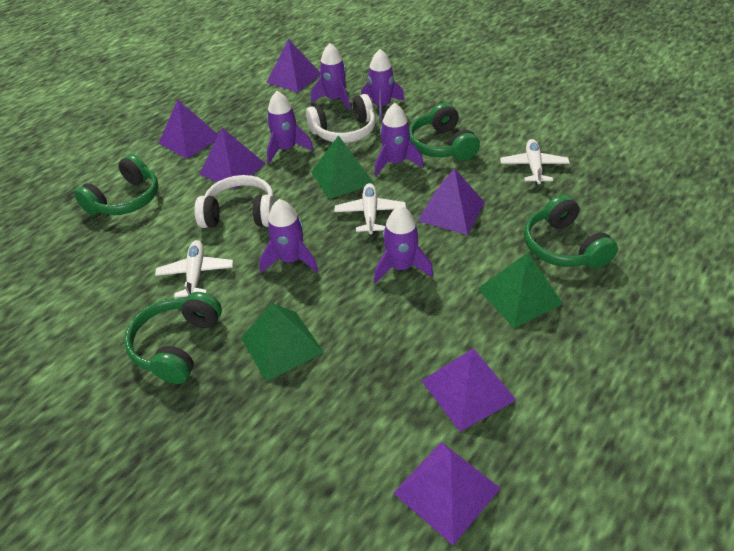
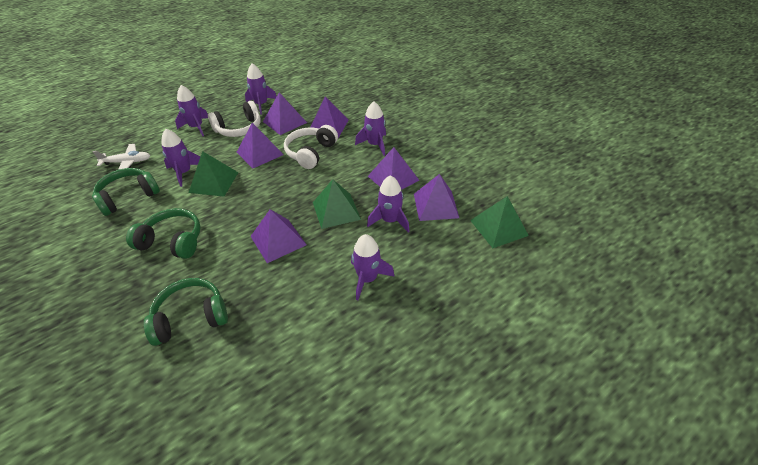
green headphones: [74,154,159,215] [124,292,222,384] [409,103,480,161] [524,194,618,269] = 4 -> [92,168,160,216] [126,208,201,259] [144,278,228,346] = 3
white plane: [155,240,233,298] [335,183,406,234] [500,139,570,184] = 3 -> [93,144,150,170] = 1

